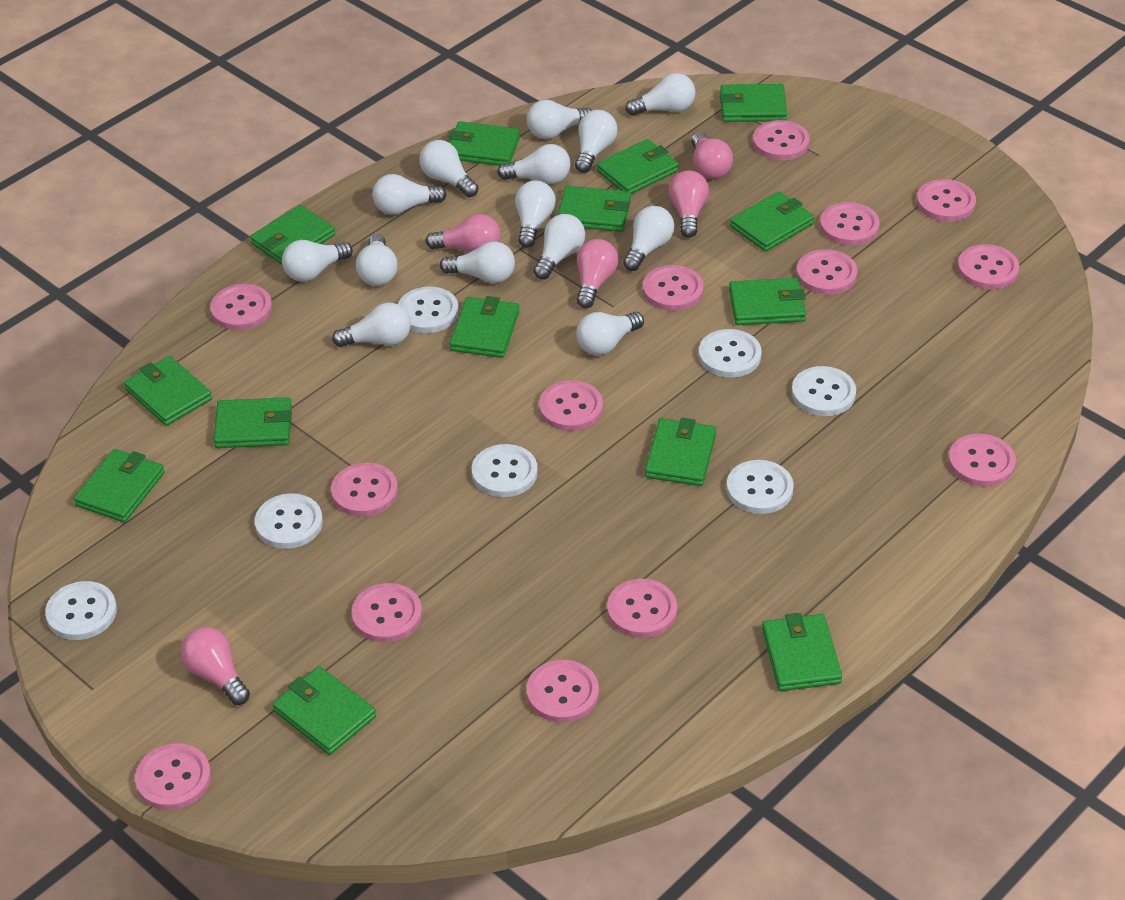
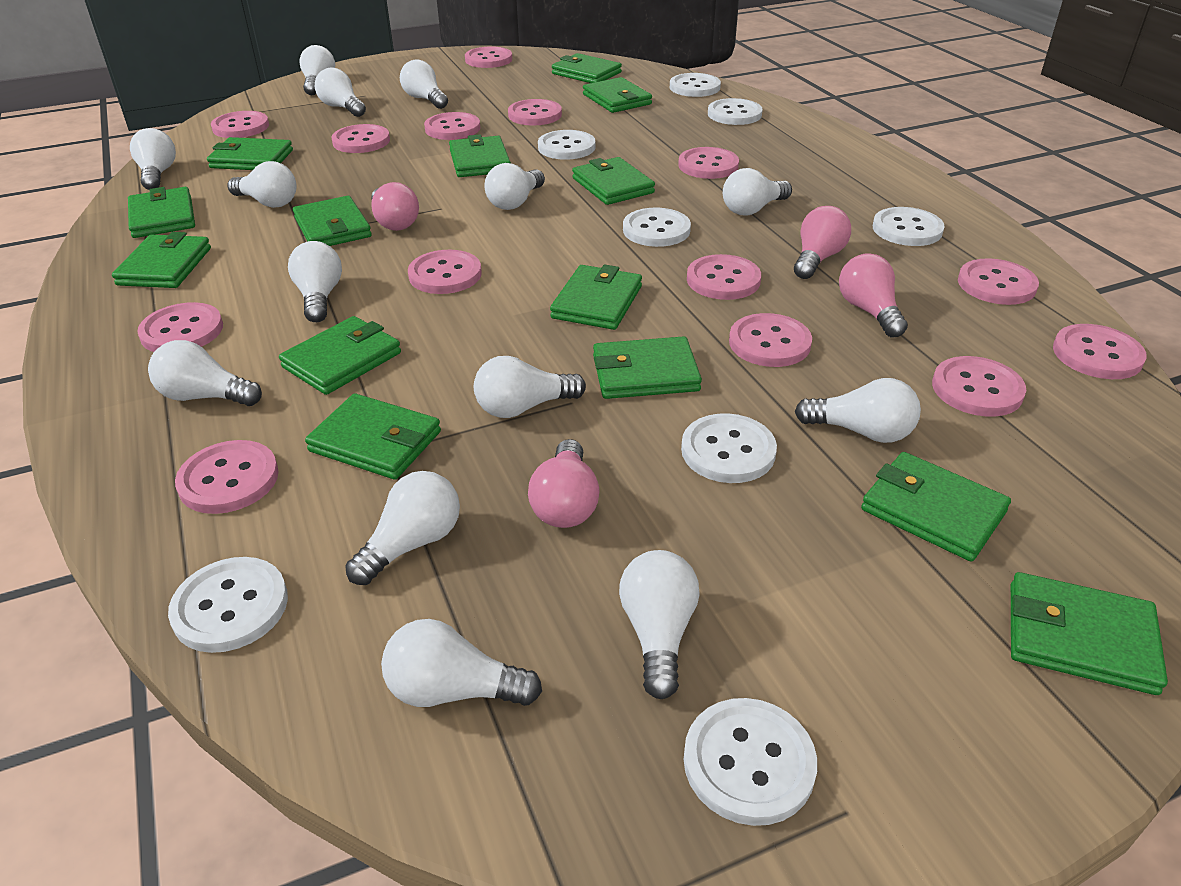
pink light bulb: [180,627,250,705] [425,214,501,253] [577,239,618,308] [668,170,709,238] [691,132,733,179] = 5 -> [371,182,419,231] [528,439,600,528] [794,206,851,279] [839,253,908,337] = 4
white button: [45,581,117,640] [255,493,323,549] [398,287,459,333] [472,444,538,497] [699,329,762,378] [727,460,794,514] [792,366,856,416] = 7 -> [168,557,288,653] [538,130,596,160] [623,208,691,247] [670,73,721,97] [681,413,777,483] [683,698,817,826] [708,98,763,125] [873,207,945,246] = 8

